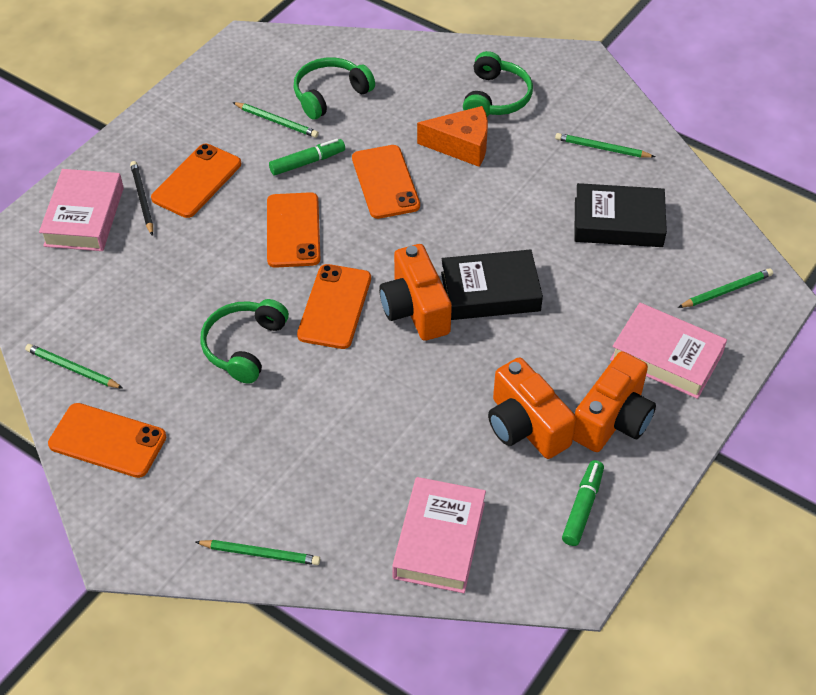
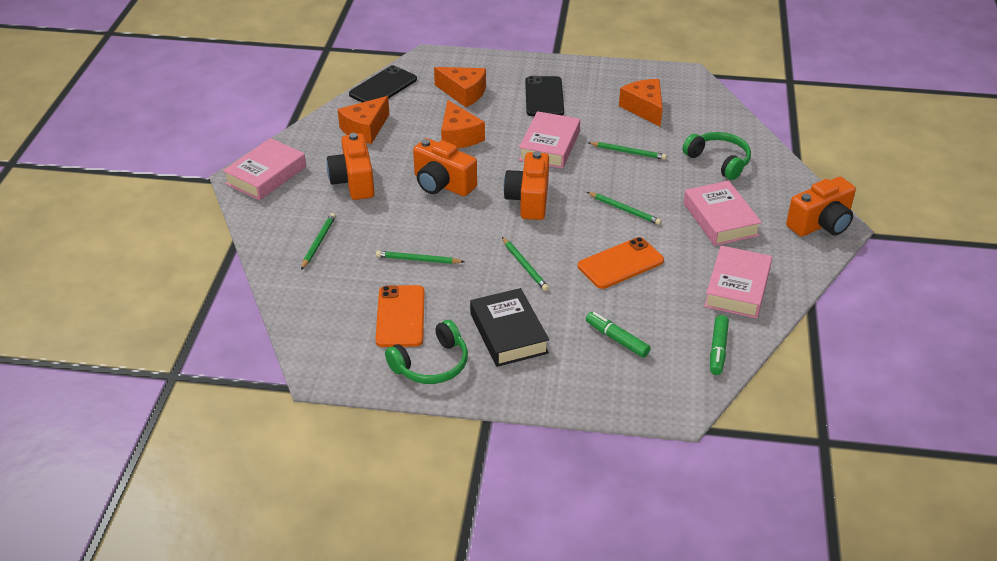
black book: [441,249,543,320] [574,183,667,247] = 2 -> [470,288,549,367] = 1
black pencil: [130,161,153,236] = 1 -> none = 0
black phone: none = 0 -> [349,65,417,102] [525,76,564,116] = 2
green headphones: [200,299,289,384] [293,58,375,120] [463,51,533,116] = 3 -> [385,320,468,384] [683,132,751,180] = 2
orange camera: [379,244,452,341] [488,357,576,459] [573,351,656,452] = 3 -> [327,133,374,200] [413,138,477,196] [503,151,549,220] [786,177,856,237] = 4
orange cheese: [417,106,488,167] = 1 -> [338,96,389,144] [434,67,486,107] [441,100,485,149] [619,79,663,127] = 4
orange phone: [48,403,166,478] [151,144,241,218] [267,192,320,268] [297,264,371,349] [352,145,420,219] = 5 -> [375,285,425,347] [578,237,664,289] = 2
pink book: [39,169,124,251] [392,477,486,593] [610,303,727,399] = 3 -> [223,138,306,200] [519,111,580,169] [683,181,762,246] [704,245,772,318] = 4

